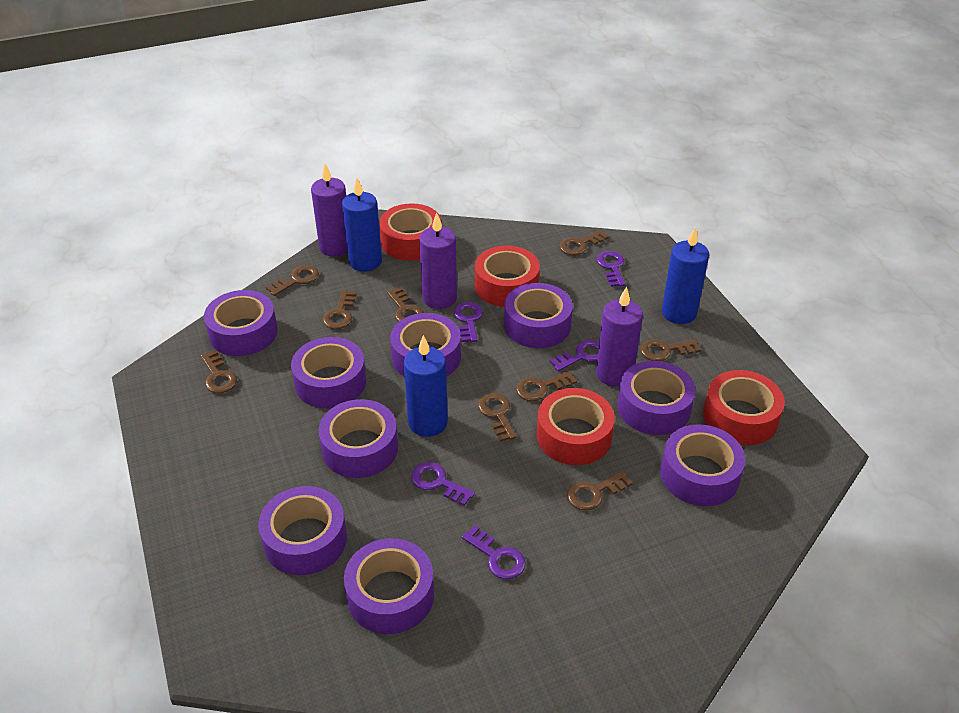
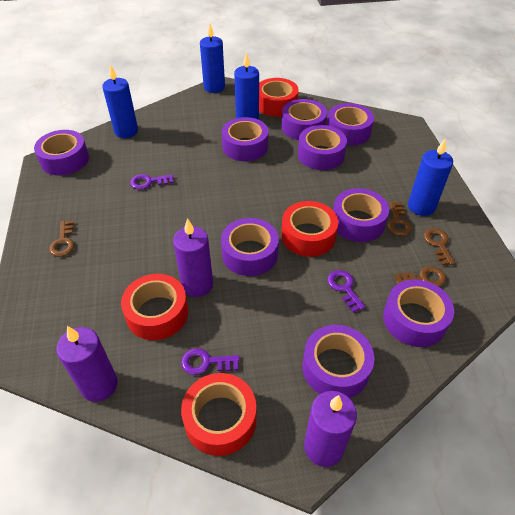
blue candle: [342,178,382,272] [404,335,448,437] [662,227,709,324] = 3 -> [102,65,138,138] [200,23,225,93] [234,52,259,120] [408,139,453,216] = 4
brown key: [201,350,237,393] [266,265,319,296] [322,290,357,329] [387,287,424,322] [478,393,517,442] [516,371,577,401] [559,230,609,255] [567,470,633,511] [640,339,701,361] = 9 -> [49,220,74,257] [387,202,412,236] [394,266,446,287] [424,228,455,265] = 4
purple key: [411,462,475,506] [453,302,483,342] [462,525,526,579] [549,340,599,371] [597,251,626,287] = 5 -> [130,174,174,190] [181,348,240,375] [327,270,365,312] = 3

